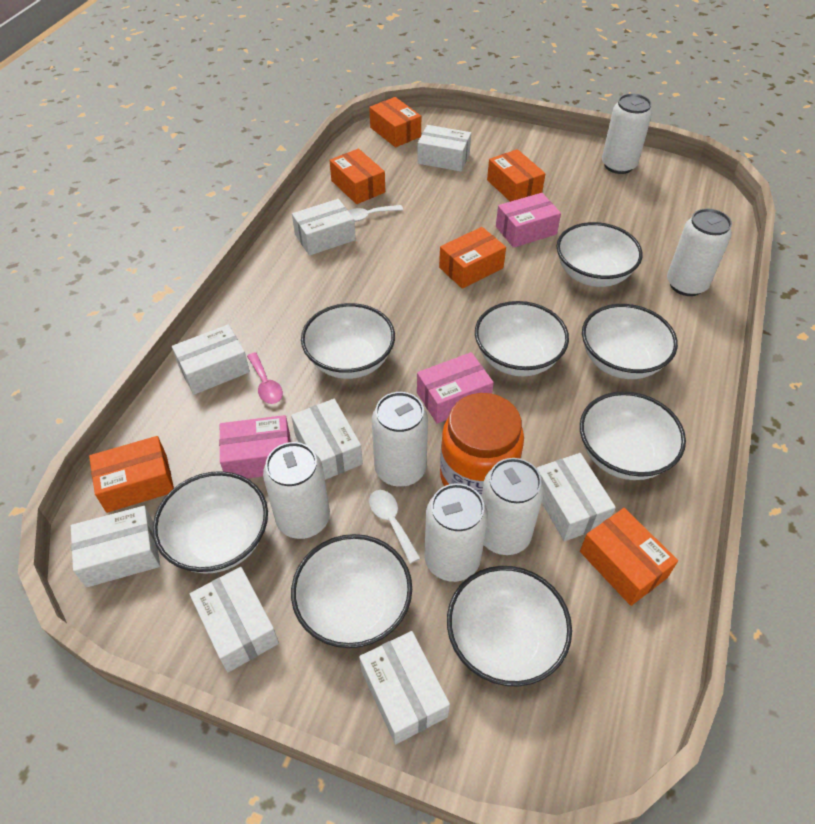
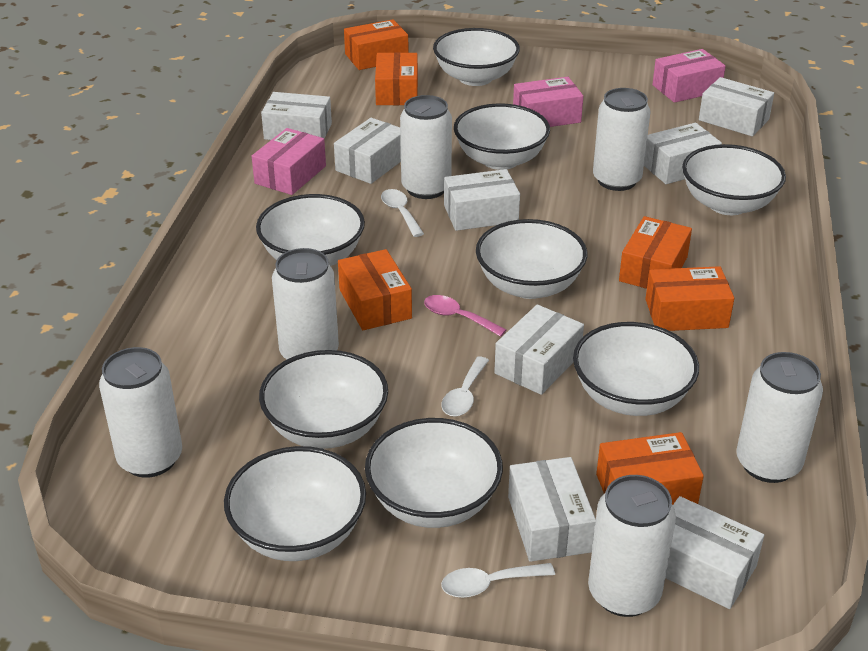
orange jar: [440,393,524,496] = 1 -> none = 0
white bowl: [153,471,268,574] [291,534,412,648] [301,303,395,379] [447,566,572,686] [475,301,569,376] [557,222,642,287] [580,391,686,480] [582,304,678,379] = 8 -> [224,446,366,561] [256,194,365,266] [259,350,388,449] [365,418,503,528] [433,28,520,86] [454,103,550,170] [476,219,587,299] [573,322,699,416] [682,144,786,215] = 9
white spoon: [348,205,403,222] [369,490,421,564] = 2 -> [381,189,424,237] [441,357,489,417] [441,563,555,598] = 3

